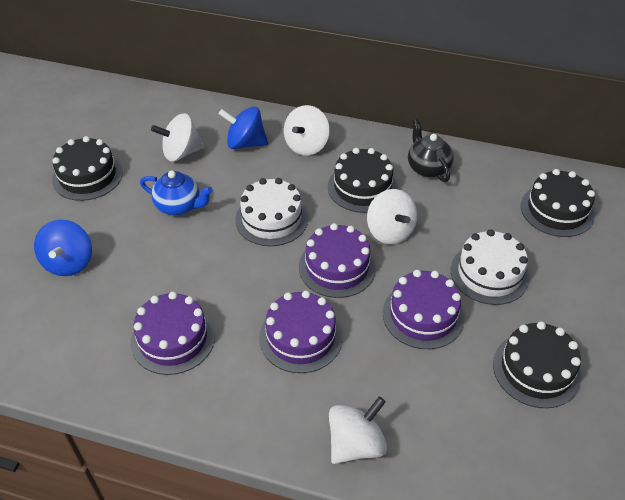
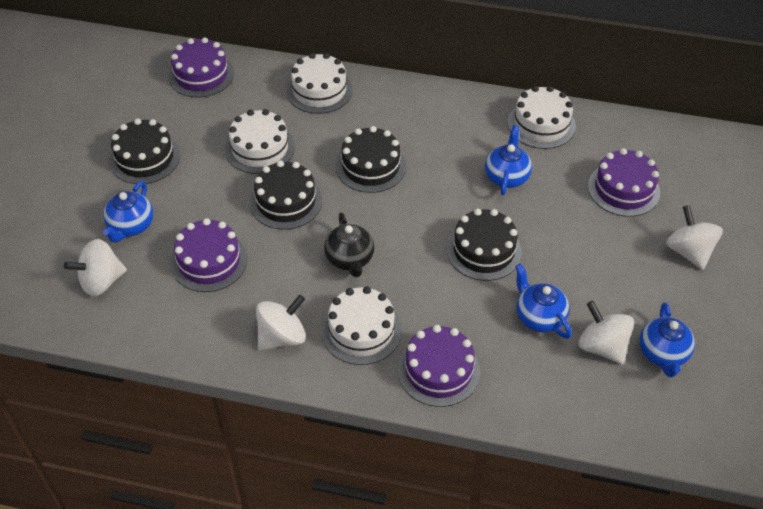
blue spinning top: [34,220,92,276] [219,106,268,149] = 2 -> none = 0
blue teapot: [140,171,213,215] = 1 -> [103,181,153,243] [485,125,532,195] [515,264,572,339] [640,302,695,377] = 4
white cake: [235,178,308,246] [451,229,530,305] = 2 -> [225,109,295,174] [287,53,352,114] [322,286,402,365] [508,86,576,149] = 4

